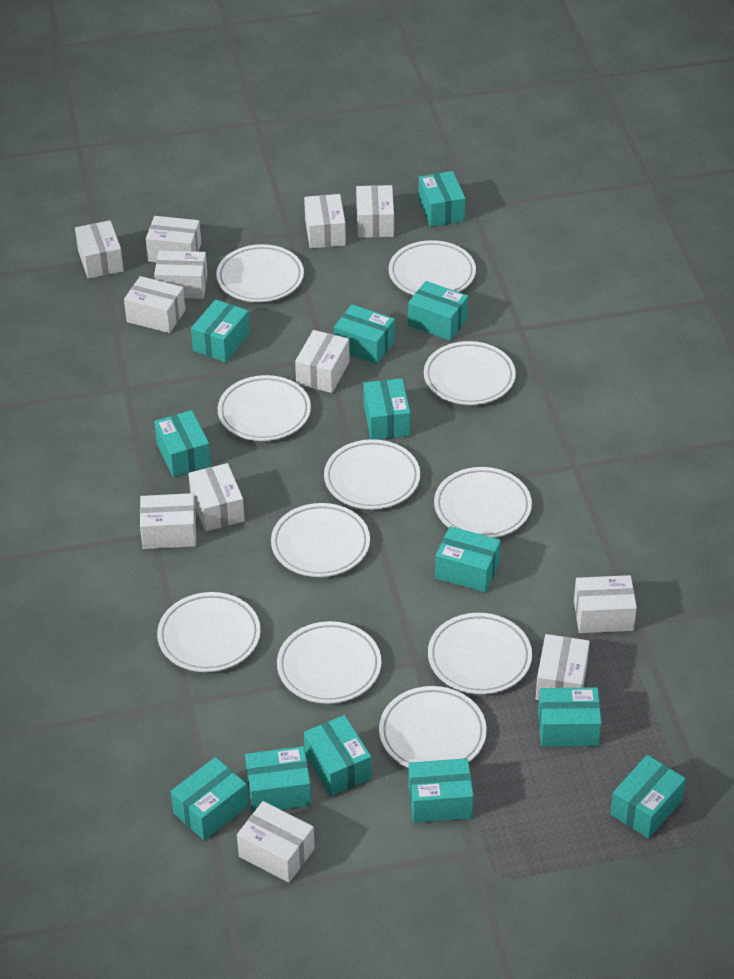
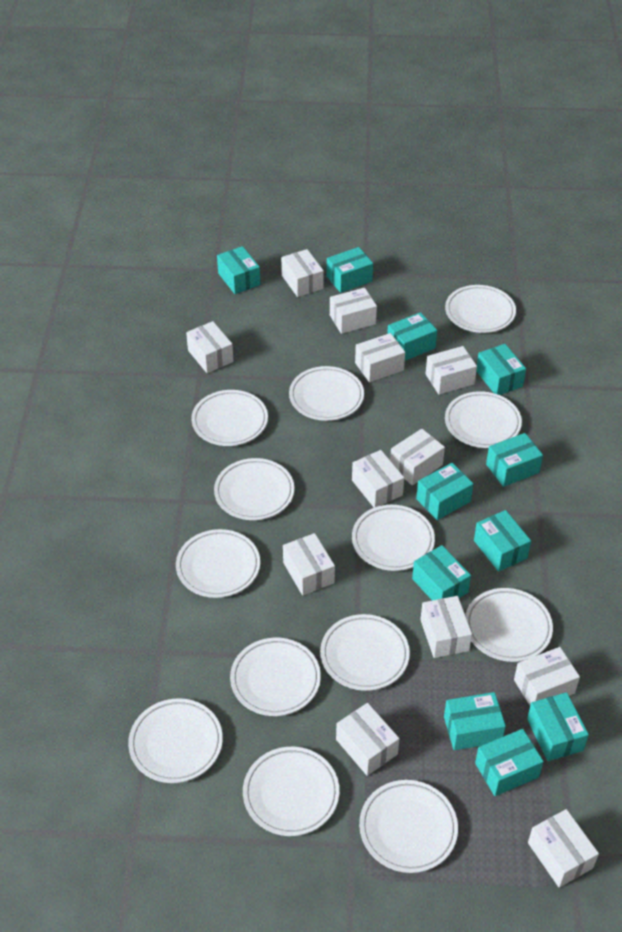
turquoise box: [154,410,211,477] [171,757,248,840] [191,299,250,362] [245,746,311,813] [304,715,372,796] [334,304,395,364] [363,378,410,440] [408,281,468,341] [408,758,474,823] [418,171,466,227] [435,526,501,592] [538,688,602,747] [610,755,686,839] = 13 -> [217,246,260,294] [327,247,373,293] [387,312,437,361] [412,545,471,600] [416,463,473,520] [444,692,506,750] [474,510,531,572] [475,729,544,796] [476,344,526,395] [486,433,543,487] [527,692,589,761] = 11
white plate: [157,592,261,672] [216,244,304,302] [218,375,311,441] [271,503,370,577] [277,621,381,704] [324,439,420,509] [379,686,487,768] [389,240,476,295] [424,341,516,405] [428,613,532,694] [434,467,532,538] = 11 -> [128,698,223,783] [176,529,260,598] [191,390,268,446] [214,458,294,520] [230,638,321,716] [243,747,339,836] [289,366,364,421] [320,614,410,691] [352,505,435,571] [359,780,458,873] [445,285,516,333] [445,391,522,448] [465,588,553,662] = 13

